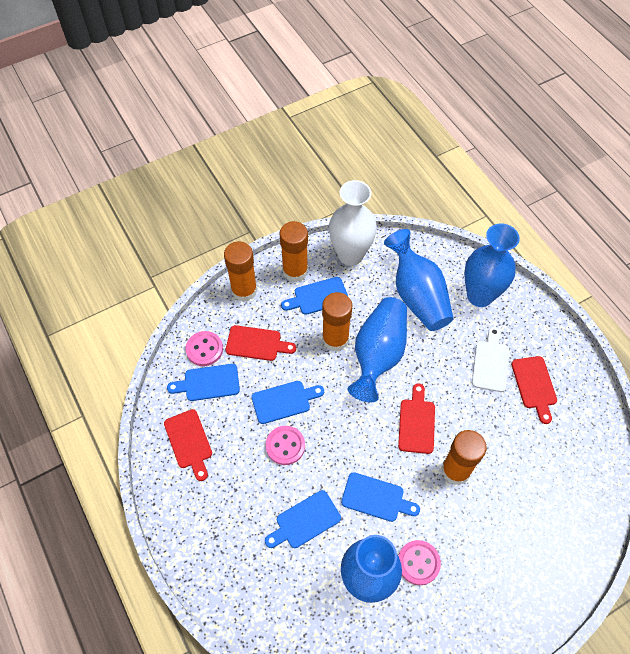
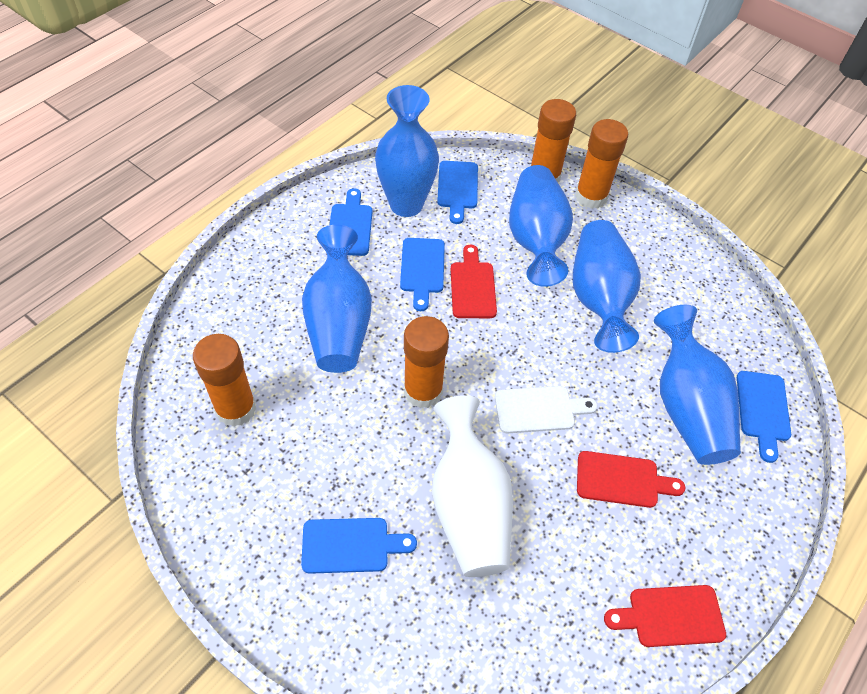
blue vase: [341,535,402,603] [347,297,407,402] [384,229,453,331] [464,223,520,307] = 4 -> [302,225,372,373] [375,85,439,217] [509,165,573,287] [573,220,641,353] [654,305,741,465] = 5
pink button: [185,331,223,366] [266,426,305,465] [398,540,441,585] = 3 -> none = 0
red cutting board: [164,409,212,481] [226,325,296,361] [398,383,435,454] [511,356,557,424] = 4 -> [451,245,497,318] [577,451,686,508] [604,585,726,647] = 3

